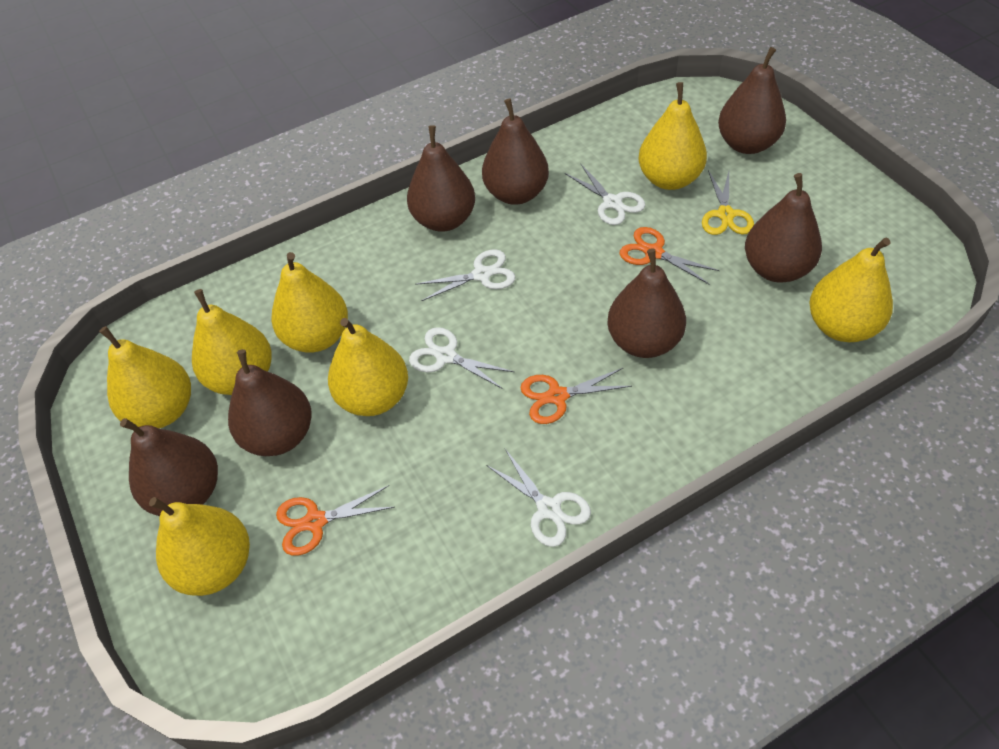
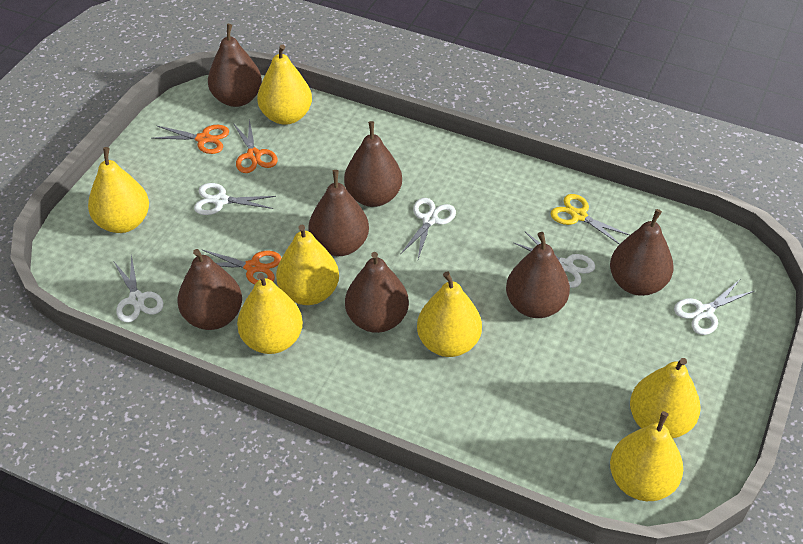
white scissors: [409,327,514,389] [415,249,515,301] [486,449,591,547] [565,163,645,225] = 4 -> [114,254,163,323] [194,183,276,215] [401,198,456,259] [514,232,595,288] [674,280,754,335] = 5

